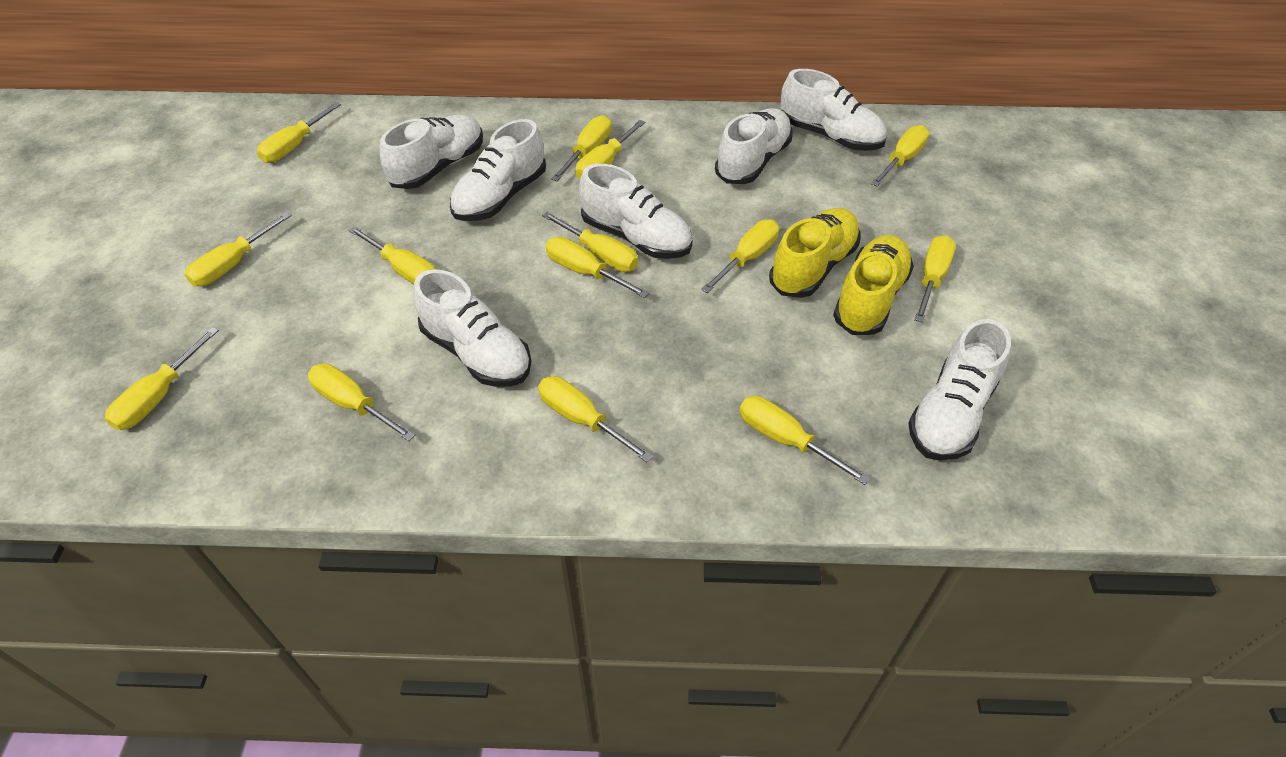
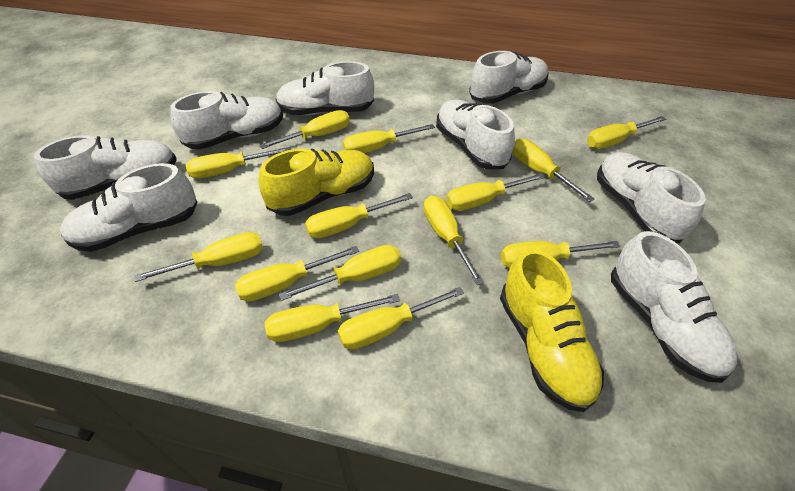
white shoe: [380,115,483,189] [413,269,531,387] [450,119,546,221] [579,164,692,259] [715,108,793,184] [780,69,887,151] [908,319,1011,461] = 7 -> [34,135,177,200] [60,163,197,252] [170,91,283,150] [276,61,374,115] [436,100,515,169] [469,51,549,104] [597,152,706,243] [611,231,738,383] = 8

